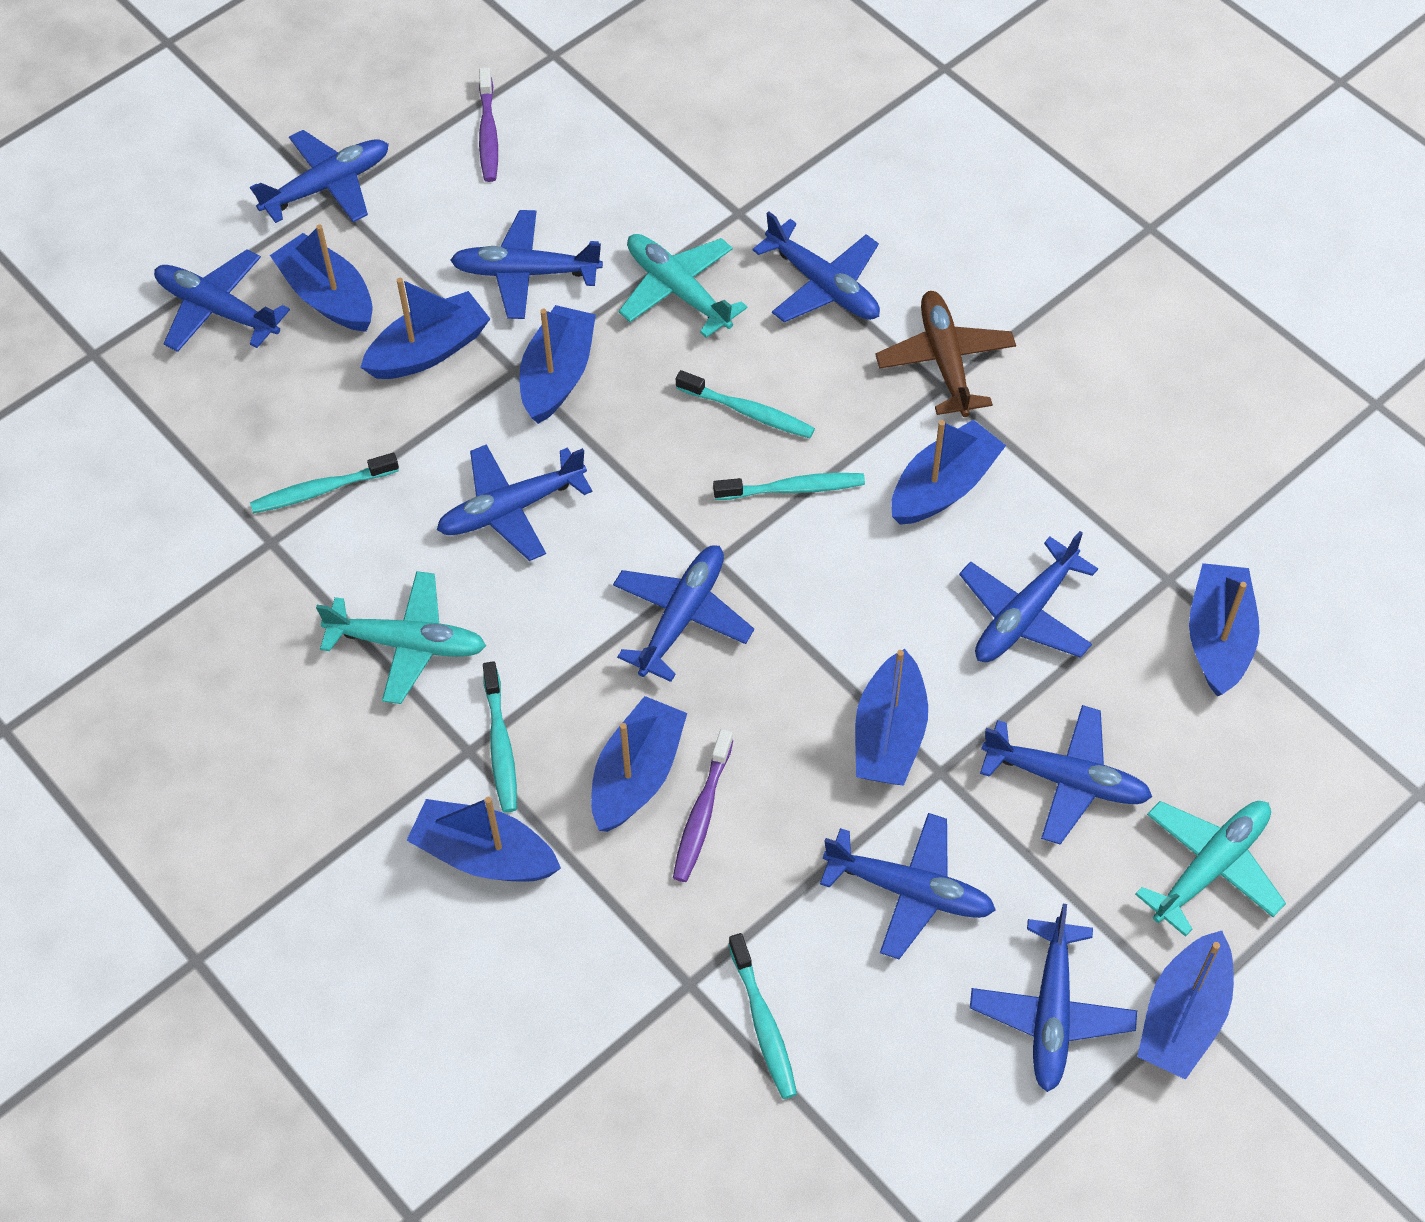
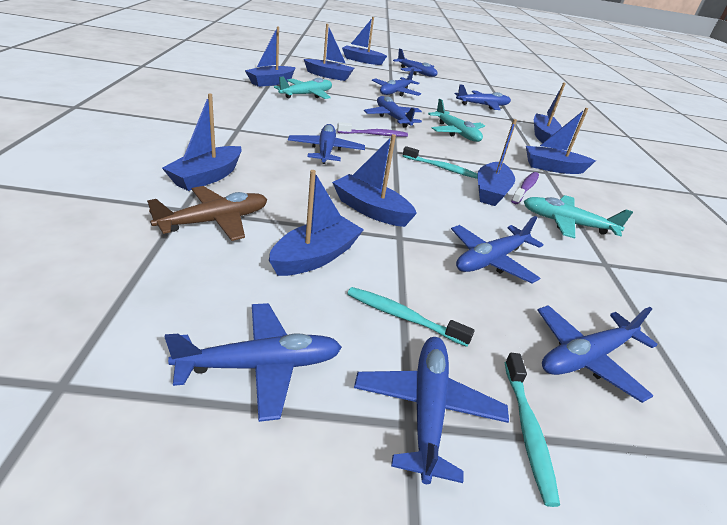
blue plane: [154,249,290,352] [250,130,389,223] [437,444,592,561] [450,210,603,319] [613,545,754,682] [752,211,880,322] [820,813,996,959] [959,531,1098,662] [970,904,1137,1092] [980,705,1152,844] = 10 -> [165,303,342,422] [288,124,365,164] [354,337,509,484] [364,96,422,128] [372,69,421,96] [393,49,438,77] [451,216,543,283] [455,85,511,110] [537,305,658,403] = 9
turquoise toothbrush: [250,453,399,514] [483,661,517,813] [676,370,815,438] [713,473,865,500] [729,933,797,1099] = 5 -> [347,287,475,347] [403,146,478,179] [505,353,560,507] = 3

